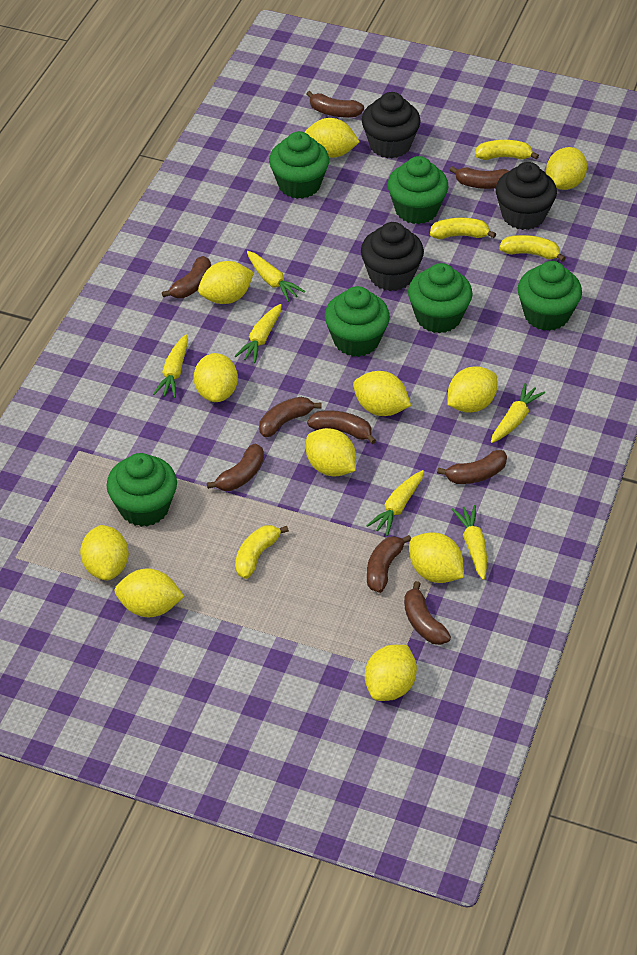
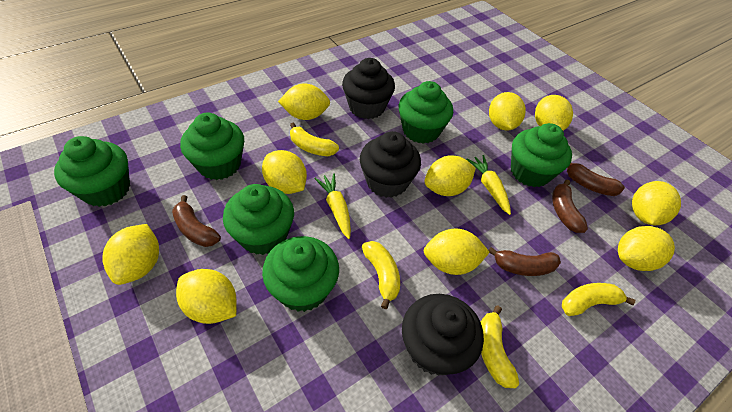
brown banana: [162,256,211,298] [207,443,264,491] [259,397,322,437] [307,91,364,117] [307,410,376,444] [367,535,411,593] [404,581,451,645] [437,450,507,484] [450,166,509,189] = 9 -> [172,195,221,247] [489,247,561,276] [552,180,588,233] [567,163,625,196] = 4
yellow carrot: [153,335,188,398] [235,304,282,363] [247,251,305,302] [366,470,424,536] [452,505,487,580] [491,383,545,443] = 6 -> [314,173,351,239] [466,155,511,215] = 2
yellow lemon: [80,525,129,581] [115,569,184,617] [194,353,238,402] [198,261,254,304] [305,118,360,158] [306,428,356,476] [353,371,411,416] [365,645,417,701] [409,532,464,583] [447,366,497,413] [546,147,587,190] = 11 -> [102,224,159,285] [176,269,236,324] [262,150,307,194] [278,83,330,120] [424,228,490,275] [425,155,476,196] [489,92,526,130] [535,95,573,131] [618,226,675,271] [632,181,681,225] = 10

